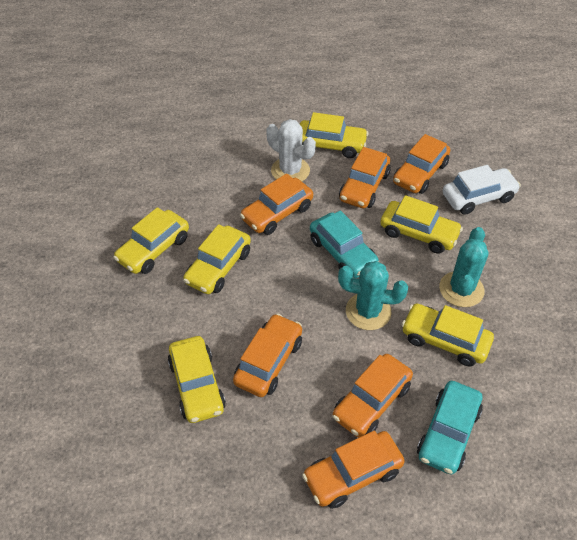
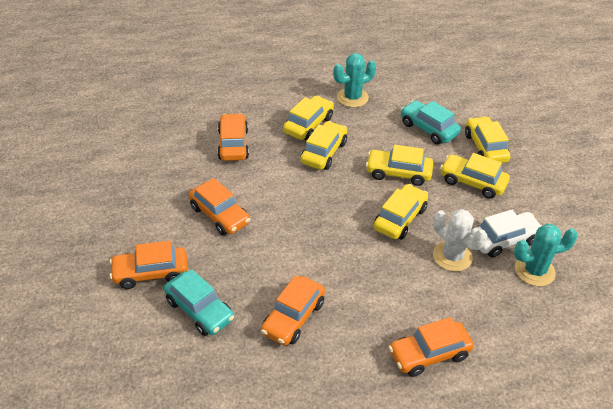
orange car: [233,313,302,397] [240,174,313,235] [302,431,405,509] [332,354,413,437] [339,147,390,208] [393,134,450,194] = 6 -> [110,241,188,289] [189,178,250,235] [217,113,249,161] [261,276,325,346] [389,317,474,377] = 5

